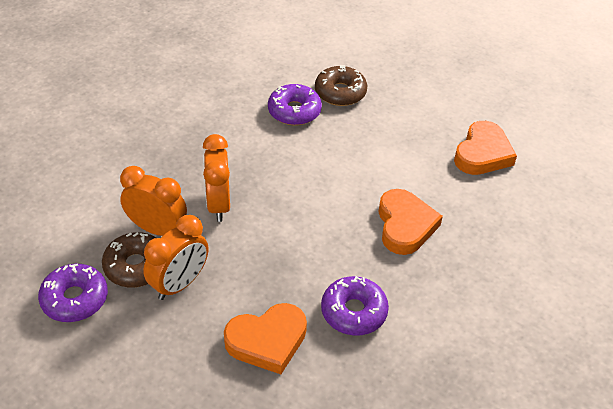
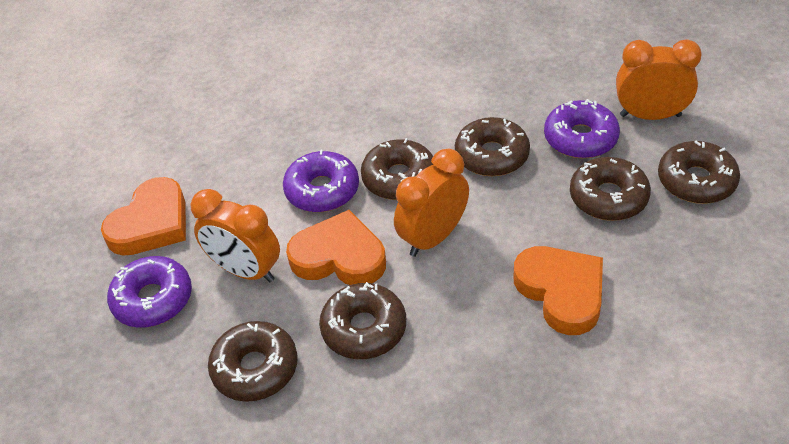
brown donut: [102,232,156,287] [315,65,367,106] = 2 -> [208,321,298,402] [319,282,406,359] [361,138,433,200] [455,117,530,176] [570,157,651,221] [658,141,740,204] = 6

